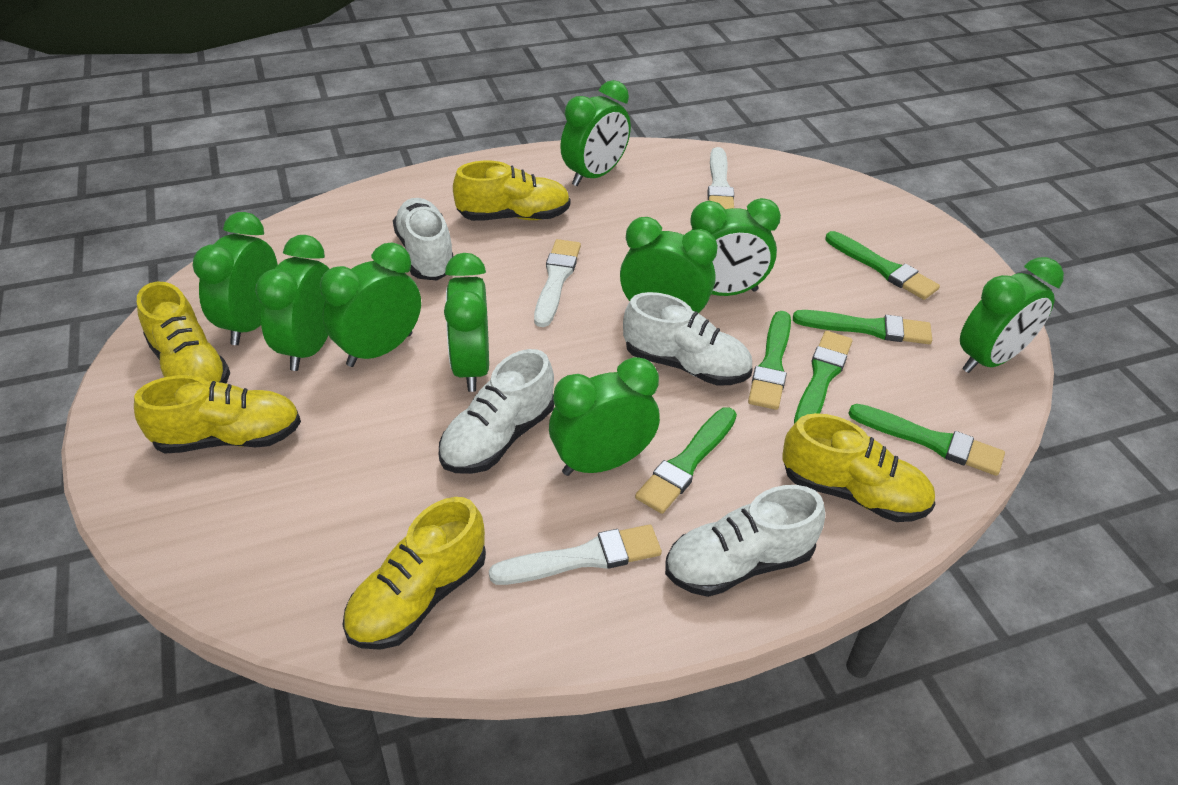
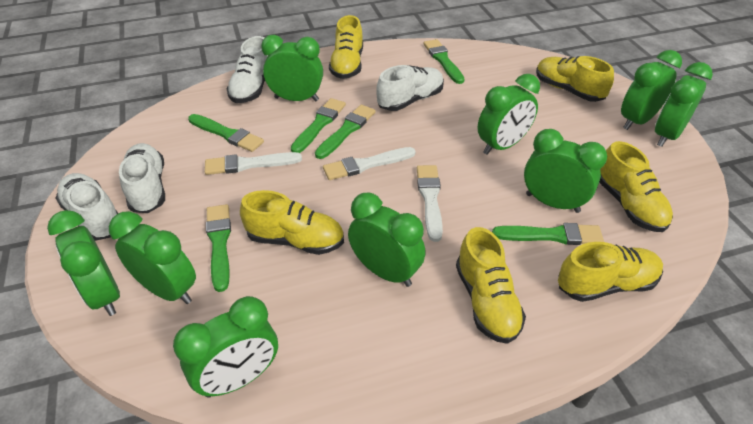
yellow shoe: [134,375,301,454] [137,282,230,383] [342,497,486,650] [453,161,570,221] [782,413,935,522] = 5 -> [240,190,344,255] [329,15,363,79] [456,227,526,344] [536,56,614,102] [558,242,663,302] [599,141,673,232] = 6

